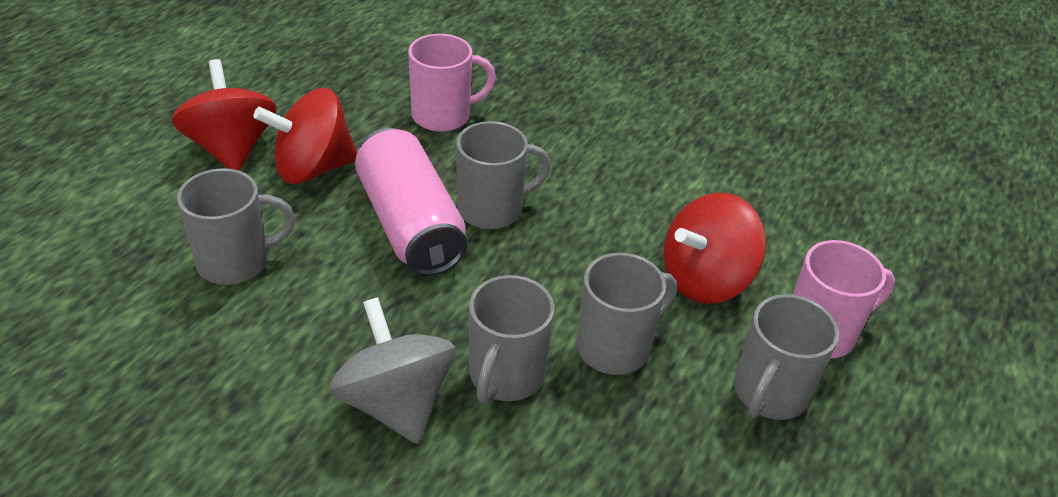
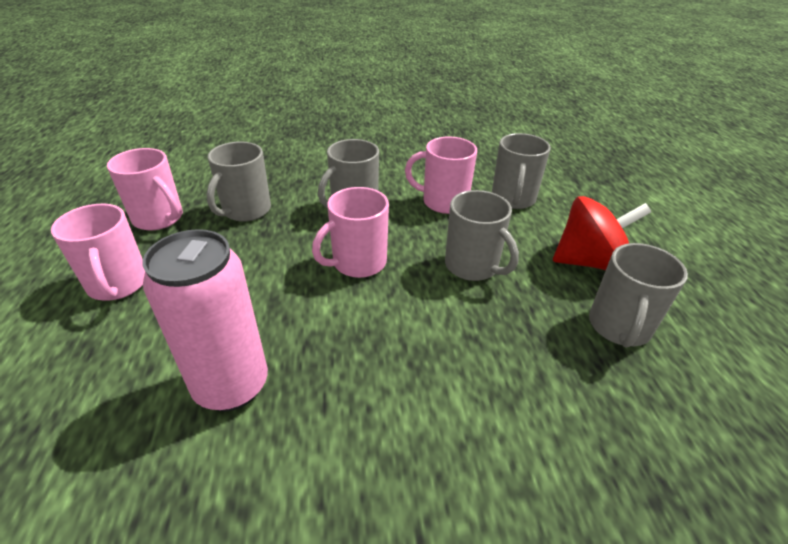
grey spinning top: [329,297,456,444] = 1 -> none = 0
pink mug: [408,34,496,132] [793,240,895,359] = 2 -> [51,204,145,301] [107,148,183,231] [312,187,389,278] [405,136,477,214] = 4
red spinning top: [172,59,277,171] [253,88,357,184] [664,193,766,304] = 3 -> [553,196,651,270] = 1

